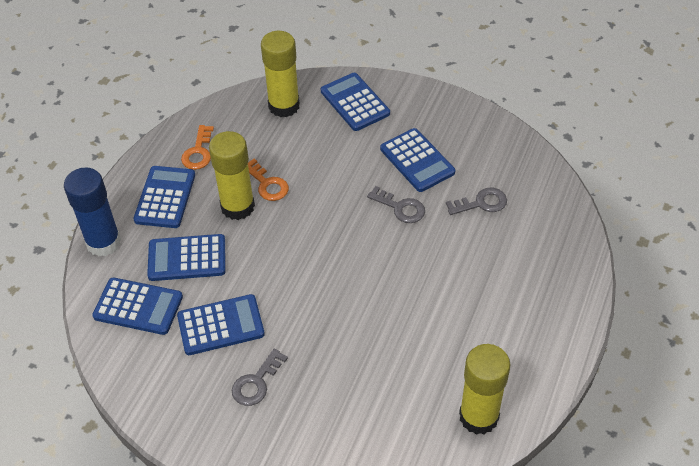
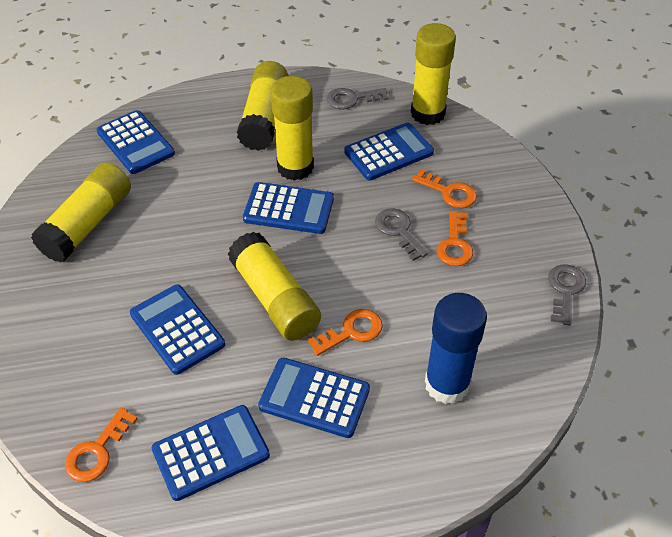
orange key: [181,125,214,170] [248,159,289,201] = 2 -> [65,407,138,482] [308,309,383,356] [412,169,477,208] [437,211,473,266] = 4
yellow glue stick: [209,131,255,220] [261,31,300,117] [459,344,511,435] = 3 -> [31,162,131,263] [228,232,321,341] [237,61,289,151] [271,76,314,181] [411,23,456,125] = 5

